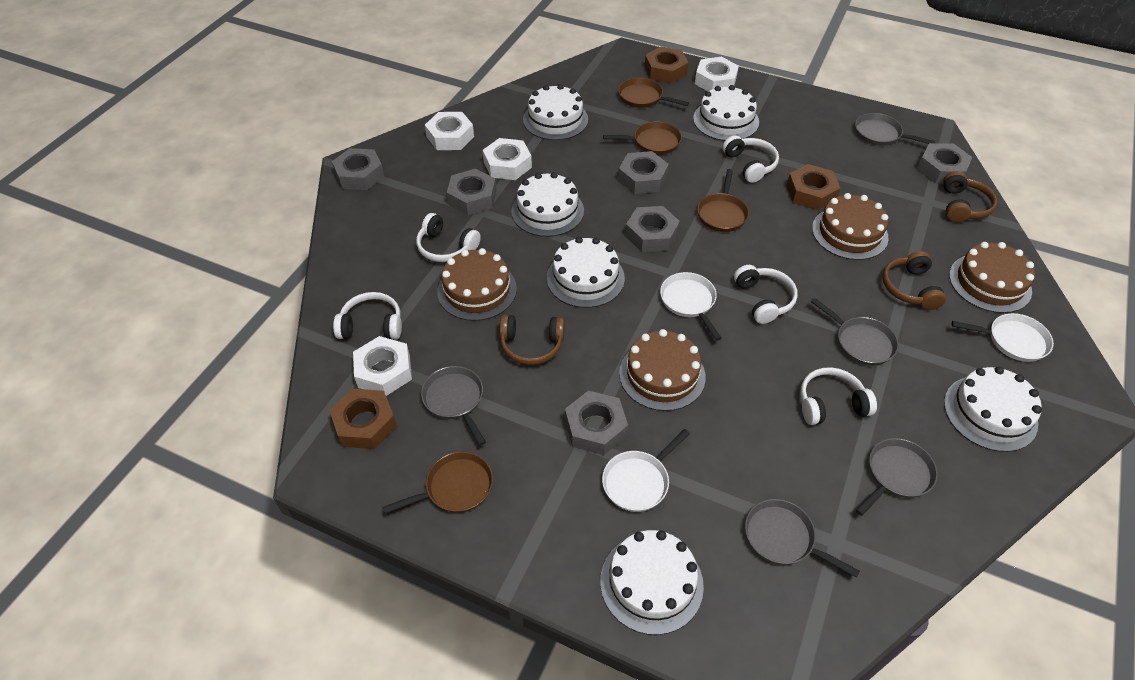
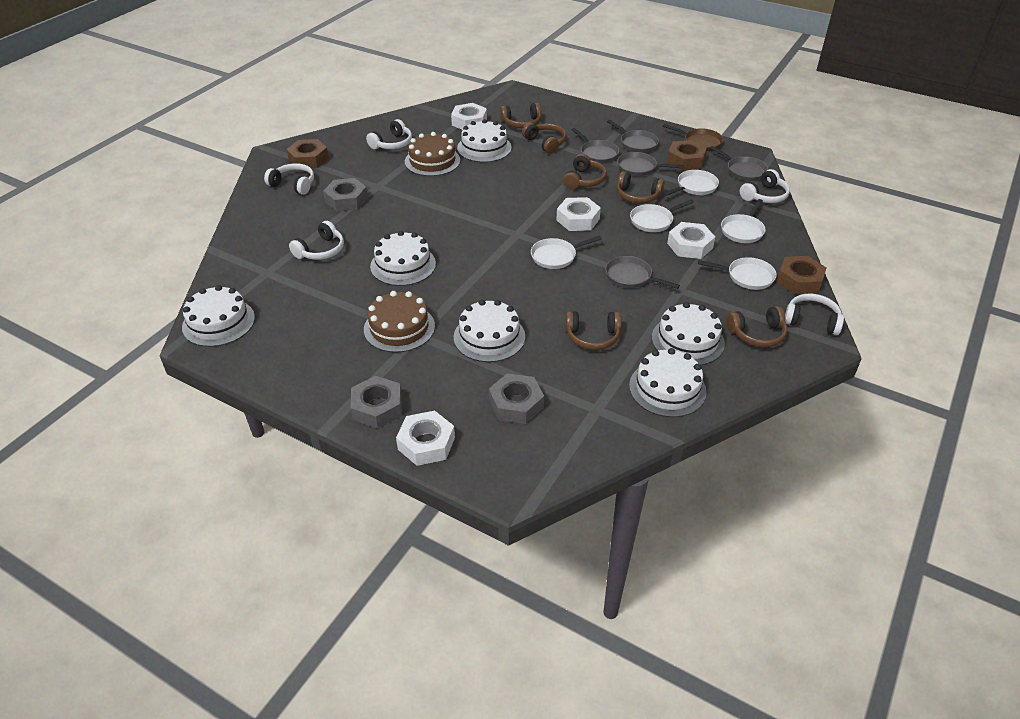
brown cake: [437,248,517,321] [619,329,706,411] [812,193,889,260] [949,242,1035,313] = 4 -> [364,291,435,353] [405,132,460,176] = 2
brown headphones: [499,315,565,365] [882,251,946,310] [943,171,997,222] = 3 -> [500,103,542,128] [522,123,567,154] [563,154,607,190] [565,311,621,350] [617,171,665,203] [727,306,787,347] = 6
brown pan: [382,452,493,514] [603,121,682,155] [618,78,689,108] [697,169,749,232] = 4 -> [663,124,724,151] = 1
grey nut: [332,148,384,190] [446,169,496,215] [565,391,628,455] [618,151,669,194] [625,206,680,252] [917,143,972,184] = 6 -> [323,178,368,211] [351,376,402,429] [489,374,544,424] = 3
white pan: [602,429,690,512] [660,272,722,341] [952,313,1054,362] = 3 -> [531,236,602,269] [630,199,694,232] [663,170,719,196] [698,257,777,290] [721,199,766,243] = 5

